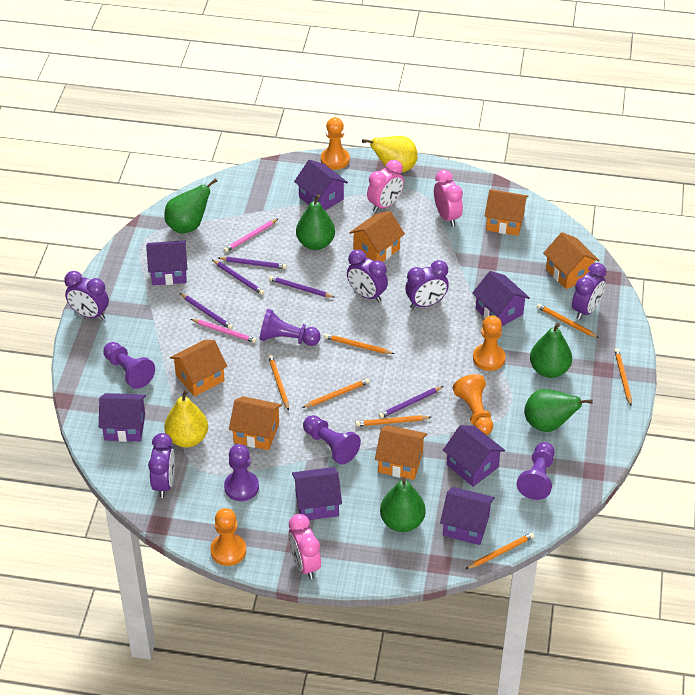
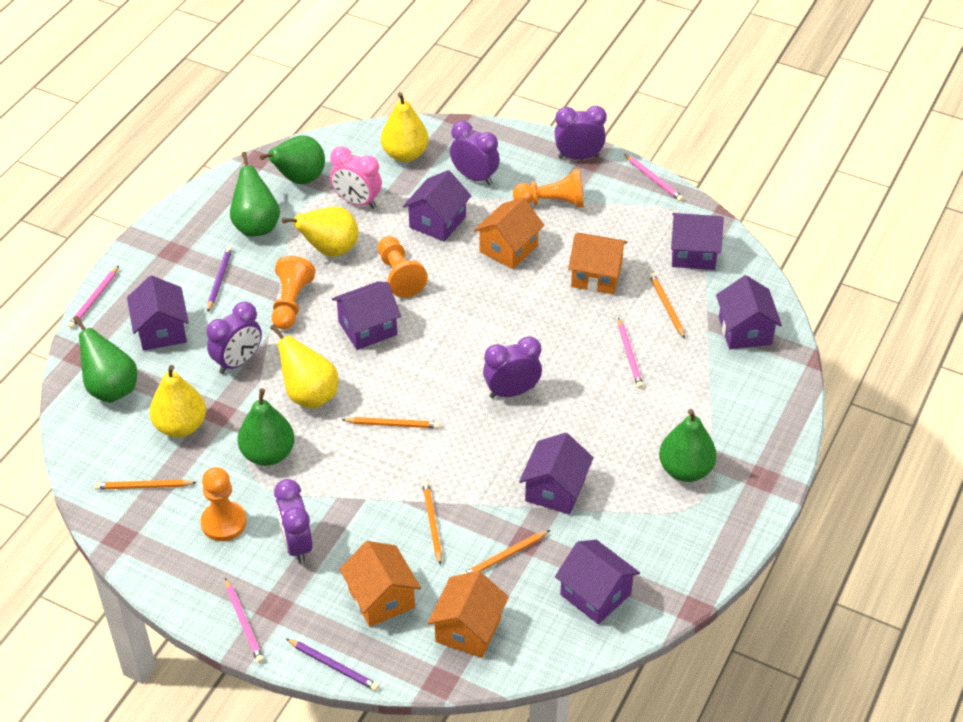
orange house: [170,340,228,397] [229,396,282,450] [349,211,405,262] [375,425,427,480] [484,190,529,236] [543,232,600,289] = 6 -> [339,541,421,627] [427,571,509,658] [474,197,544,269] [568,233,628,294] = 4
orange pencil: [268,355,289,411] [302,378,370,408] [324,334,394,354] [356,415,431,426] [466,533,534,569] [537,304,599,338] [614,348,632,406] = 7 -> [94,480,197,490] [342,417,440,428] [422,481,442,565] [462,530,550,574] [649,273,685,338] = 5
pink clock: [288,514,321,579] [367,160,404,213] [434,170,463,227] = 3 -> [330,146,382,209] = 1
pink pencil: [191,319,257,343] [224,219,278,252] = 2 -> [68,266,119,328] [225,578,264,663] [618,317,643,388] [624,154,683,201] = 4
purple pawn: [103,342,155,389] [224,444,259,501] [260,309,321,346] [303,415,361,464] [517,442,555,500] = 5 -> none = 0
purple pencil: [180,293,233,330] [213,260,264,295] [219,257,287,269] [269,276,335,298] [379,386,443,418] = 5 -> [207,246,232,312] [286,639,379,691] = 2
yellow pear: [164,389,208,447] [362,136,418,173] = 2 -> [149,365,206,437] [270,324,338,409] [282,206,359,257] [381,92,429,162] = 4

